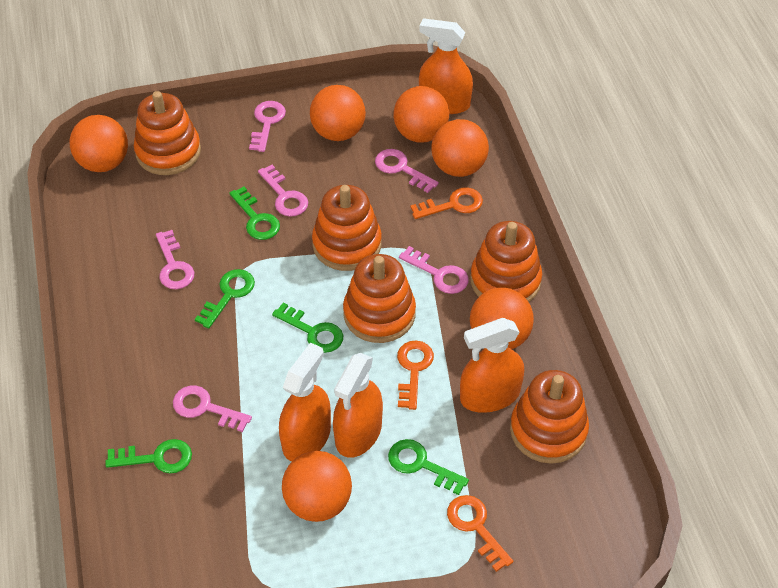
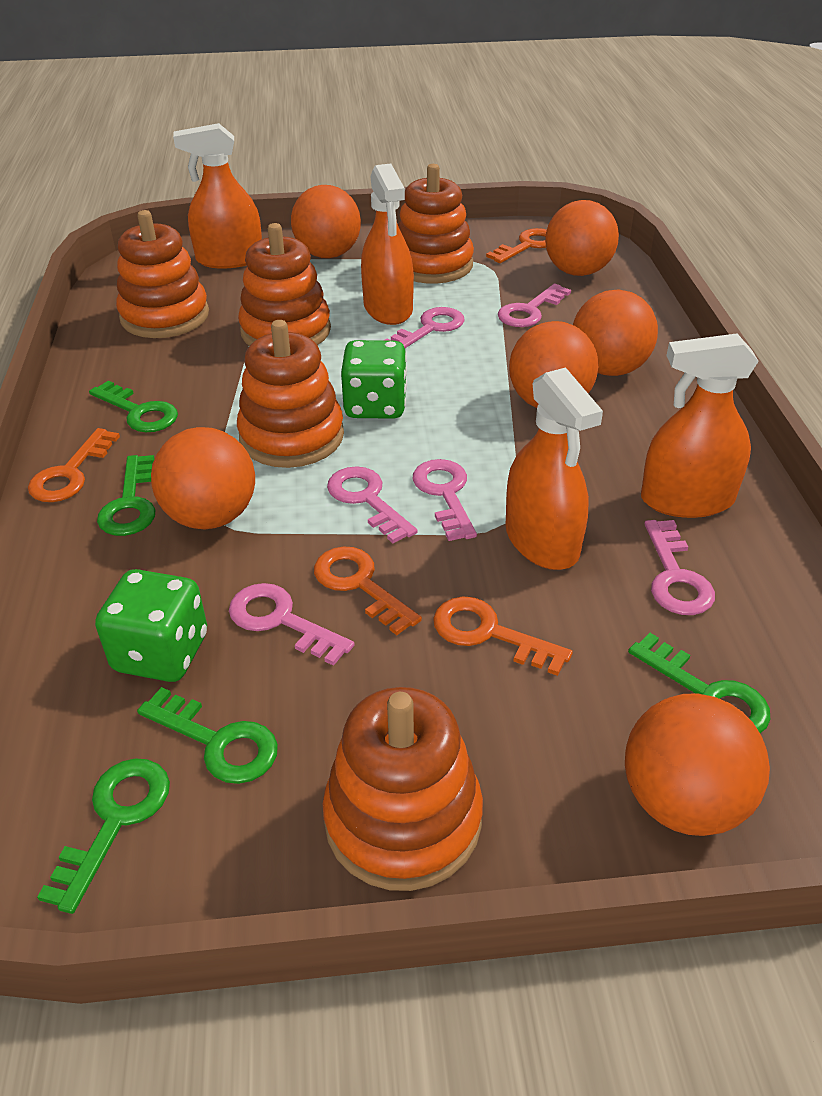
green dice: none = 0 -> [95,569,207,682] [341,340,407,419] = 2
orange key: [397,341,434,410] [410,187,483,219] [447,495,513,572] = 3 -> [28,428,120,502] [314,546,422,635] [433,597,573,676] [486,228,547,263] = 4

